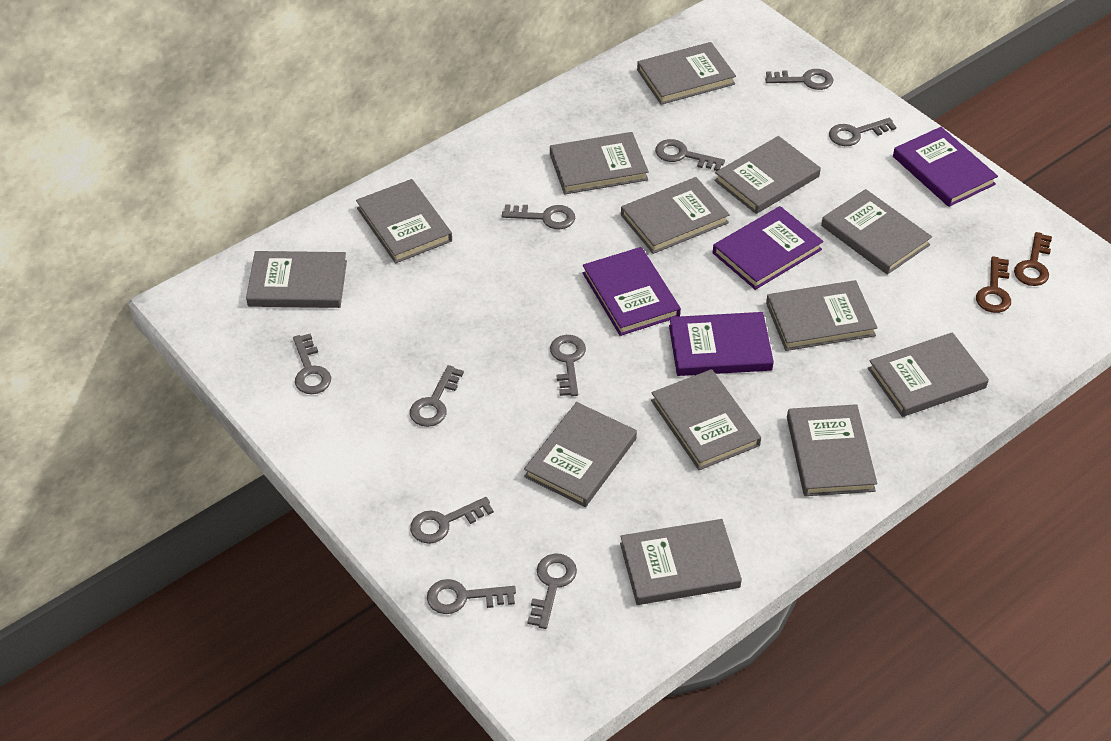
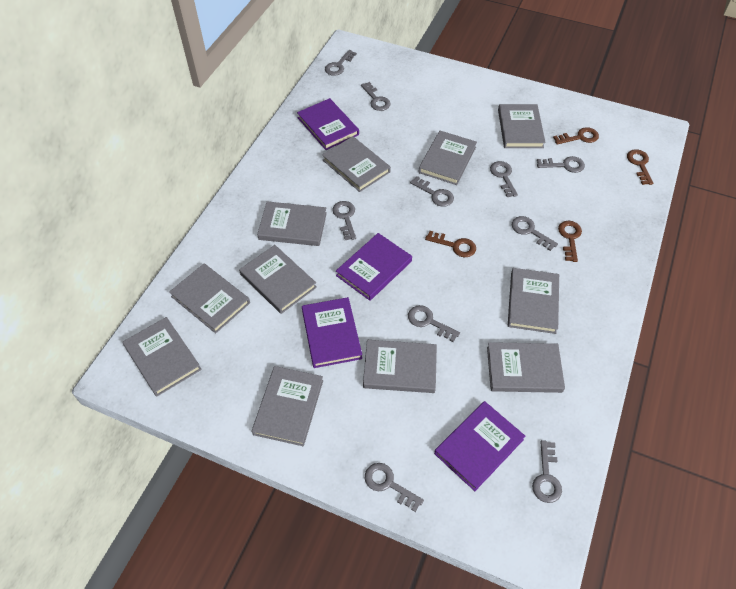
brown key: [976,256,1011,313] [1014,232,1052,286] = 2 -> [425,231,476,257] [553,127,599,145] [558,221,582,262] [627,149,653,185] = 4
grey book: [246,251,347,308] [356,179,452,263] [524,402,637,507] [550,132,649,195] [620,519,742,605] [621,177,730,254] [637,42,736,105] [651,369,761,470] [714,136,821,214] [766,280,878,351] [787,404,877,496] [821,189,932,275] [868,332,989,417] = 13 -> [122,317,201,396] [169,264,250,333] [239,245,317,314] [252,366,323,446] [257,202,327,246] [322,136,391,192] [363,340,437,393] [419,131,477,185] [487,342,565,393] [498,104,546,148] [508,268,559,334] = 11

